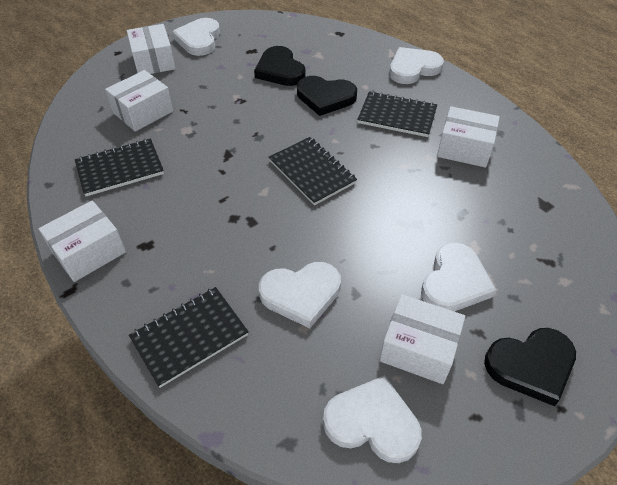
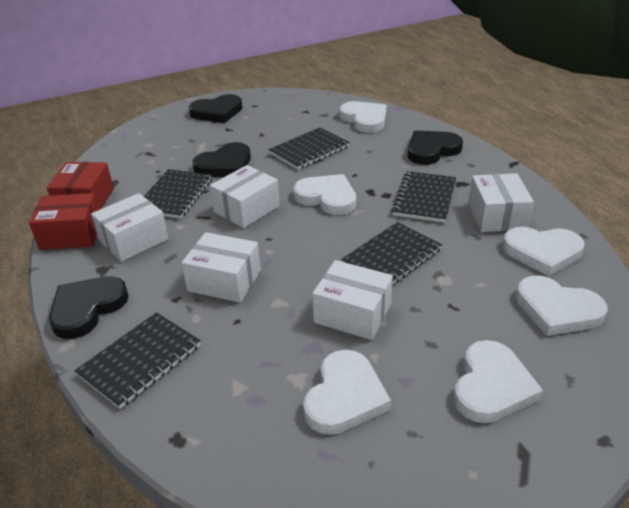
black heart: [254,46,305,86] [297,76,357,116] [484,328,576,406] = 3 -> [49,276,129,339] [189,94,242,123] [192,142,251,177] [407,131,463,165] = 4
black notebook: [75,139,164,196] [129,287,249,388] [269,137,357,205] [357,91,437,137] = 4 -> [74,312,200,409] [144,169,212,219] [269,127,350,170] [341,222,442,286] [391,171,456,223] = 5
red box: none = 0 -> [29,193,99,250] [47,162,114,210] = 2
white heart: [172,18,220,56] [259,262,341,328] [323,375,422,463] [389,47,444,84] [421,242,496,312] = 5 -> [293,174,356,215] [303,350,391,435] [340,101,387,133] [454,340,543,423] [503,227,584,276] [516,275,607,336] = 6

